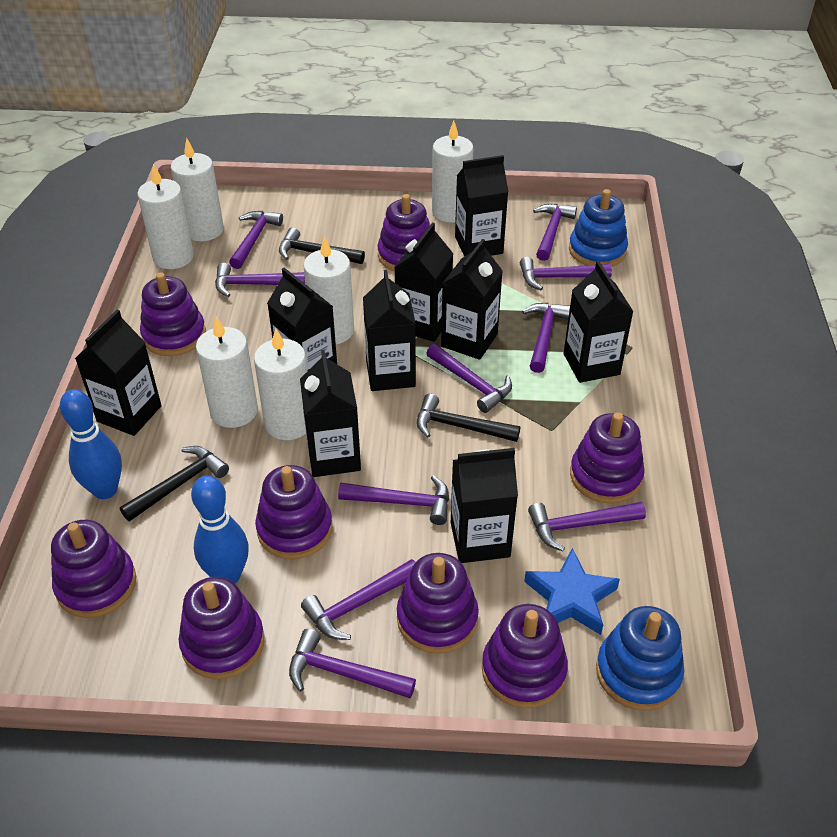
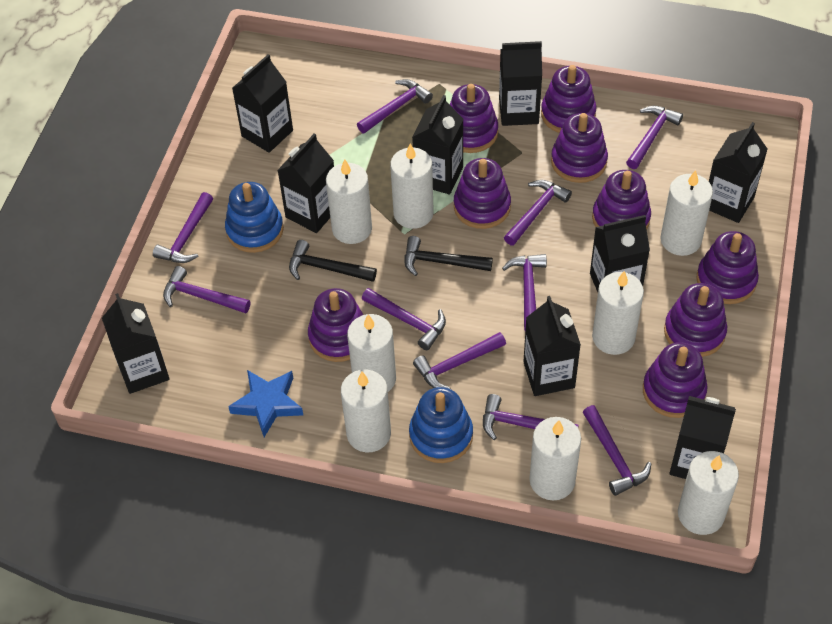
black hammer: [120,446,229,521] [279,227,365,264] [417,394,520,442] = 3 -> [289,240,377,282] [404,236,493,276] = 2
blue bowling pin: [60,389,122,499] [191,475,249,583] = 2 -> none = 0
purple stacking toy: [51,520,136,618] [140,272,206,356] [179,577,264,679] [255,465,332,559] [377,194,430,272] [397,553,479,654] [482,604,568,708] [570,412,645,503] = 8 -> [308,288,363,362] [450,84,498,153] [454,158,511,229] [541,65,596,133] [551,113,608,183] [592,170,651,230] [643,342,708,418] [664,283,727,357] [697,231,759,304] = 9
white candle: [137,164,194,269] [171,138,224,242] [196,316,258,428] [254,329,307,440] [303,236,354,344] [432,121,474,223] = 6 -> [326,159,372,244] [341,369,391,452] [347,314,396,392] [390,143,434,229] [529,417,581,500] [592,271,644,355] [661,170,713,256] [678,451,739,535] = 8

